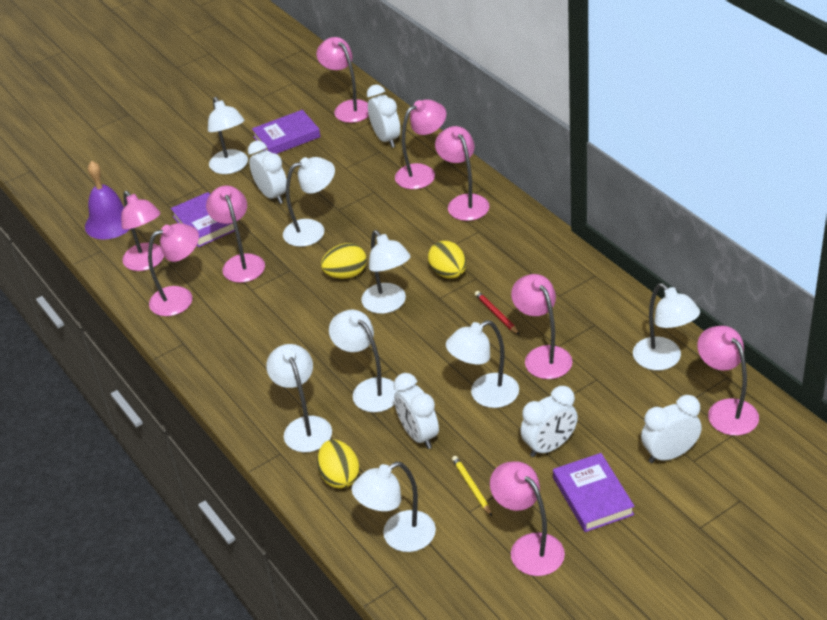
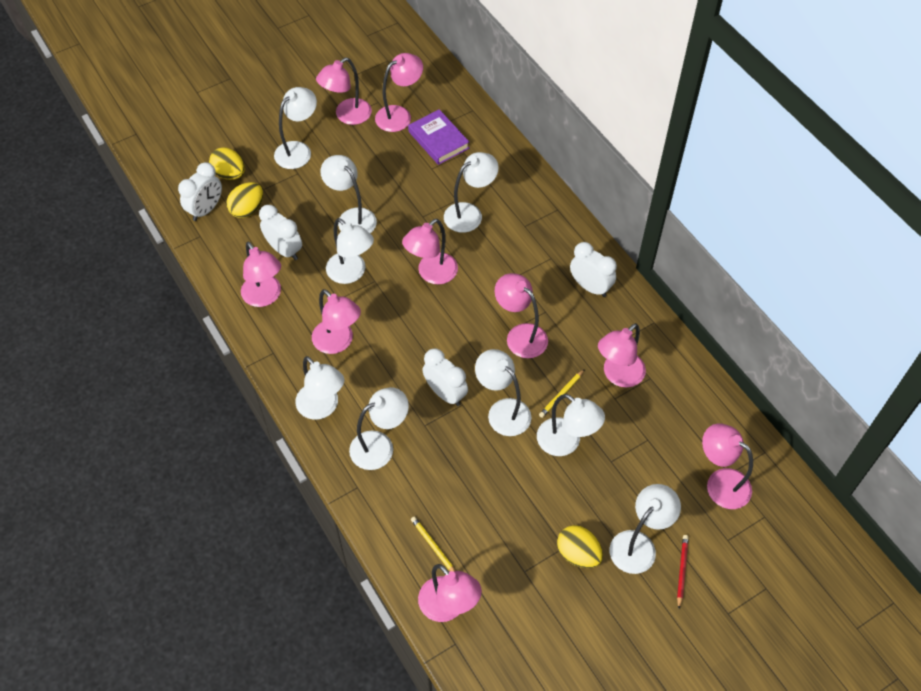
purple bell: [85,161,130,239] = 1 -> none = 0
purple book: [171,192,235,247] [252,110,321,154] [553,453,635,532] = 3 -> [408,109,469,165] = 1
white clock: [248,141,287,204] [367,85,400,148] [394,373,439,449] [520,386,578,457] [641,395,702,463] = 5 -> [178,162,222,221] [259,205,302,260] [422,348,468,406] [570,242,617,297] = 4
white lamp: [208,97,248,174] [266,344,332,452] [283,157,335,247] [329,310,398,412] [352,462,436,552] [361,230,411,314] [446,320,519,408] [633,283,700,370] = 8 -> [274,87,317,169] [295,356,344,420] [320,155,377,233] [326,218,374,284] [349,387,409,470] [444,152,499,233] [475,349,531,436] [537,394,605,456] [610,484,681,574] = 9
yellow pencil: [452,456,492,516] = 1 -> [411,516,455,572] [539,369,585,418] = 2

